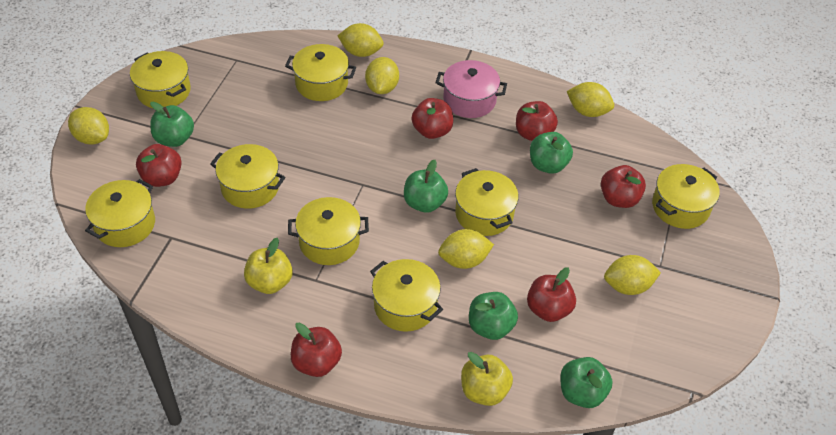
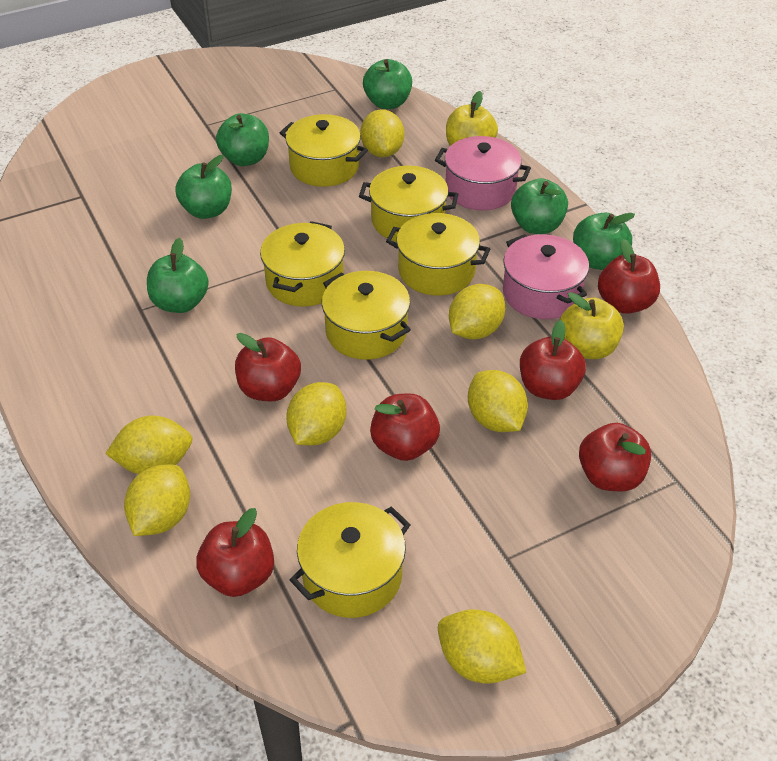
green apple: [150,101,194,147] [404,160,448,213] [469,292,518,340] [530,132,573,174] [560,357,613,408] = 5 -> [147,238,209,313] [175,155,232,219] [216,113,269,166] [363,59,412,109] [511,178,568,234] [573,212,635,270] = 6
pink pot: [436,60,507,118] = 1 -> [435,136,531,211] [503,234,589,319] = 2
yellow lemon: [68,107,109,144] [338,23,384,57] [365,57,399,94] [438,229,494,269] [567,82,614,117] [604,255,661,295] = 6 -> [105,416,193,474] [124,465,190,536] [286,382,346,446] [360,109,404,157] [438,609,526,684] [449,284,506,339] [468,370,528,432] = 7
yellow pot: [85,179,155,247] [130,51,191,108] [210,144,286,209] [285,44,356,101] [288,197,369,265] [370,259,443,332] [455,168,519,236] [652,164,720,229] = 8 -> [260,221,345,307] [280,114,368,187] [290,502,411,618] [322,271,411,360] [359,166,458,242] [386,213,490,296] = 6

